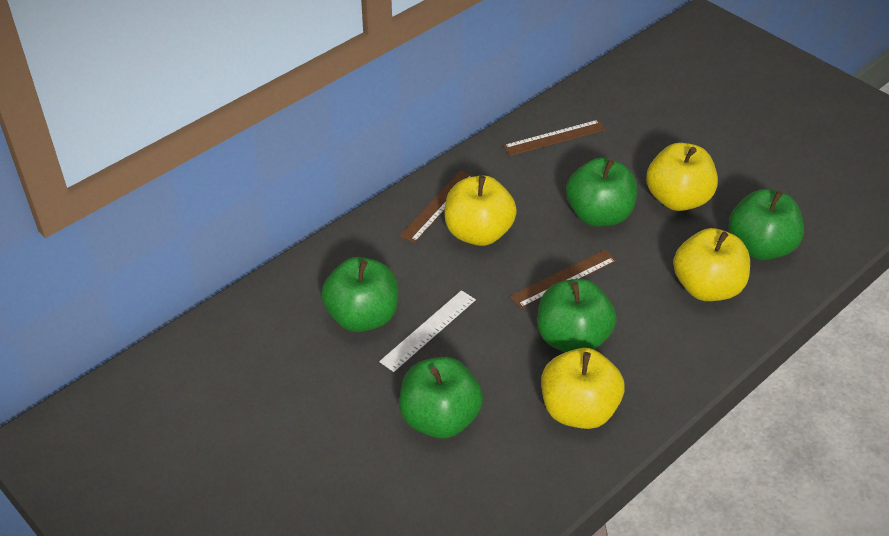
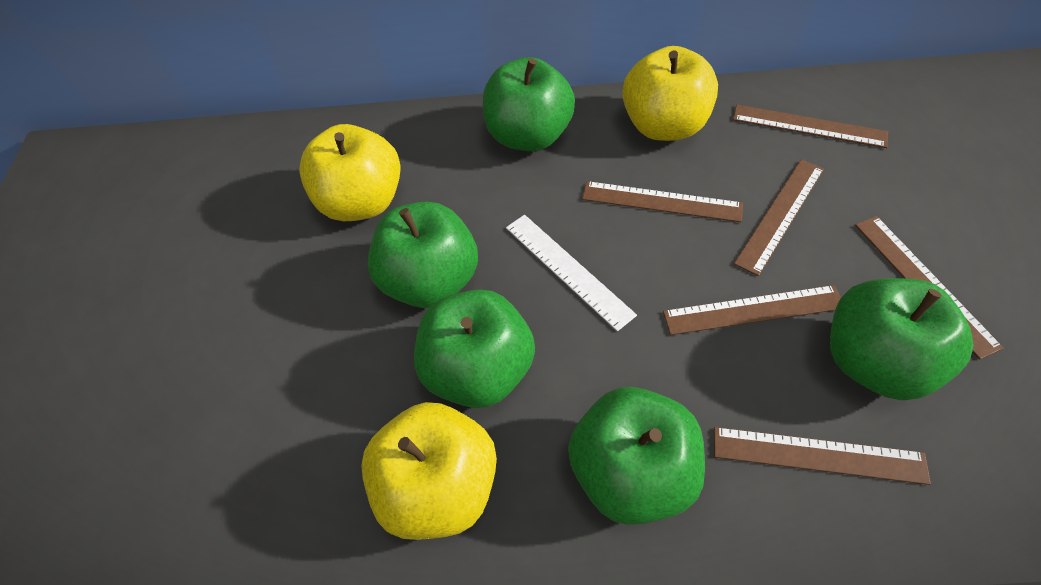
brown ruler: [400,171,474,243] [503,120,606,156] [510,250,617,309] = 3 -> [582,181,743,222] [663,285,841,335] [714,427,931,485] [733,105,888,148] [734,159,824,276] [855,216,1004,360] = 6
yellow apple: [444,175,517,246] [541,348,624,429] [646,143,718,211] [673,228,750,301] = 4 -> [299,124,400,221] [361,402,497,540] [622,46,718,141] = 3

